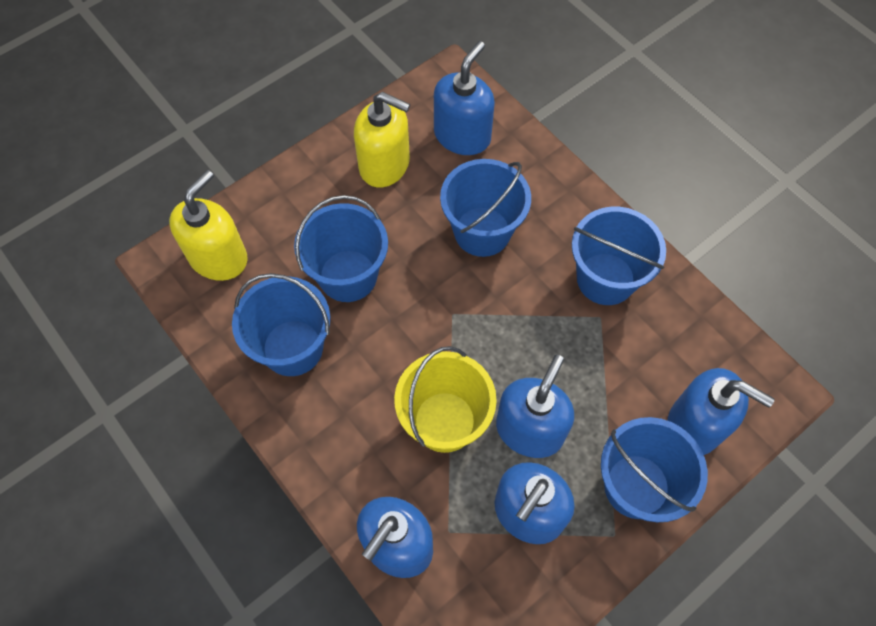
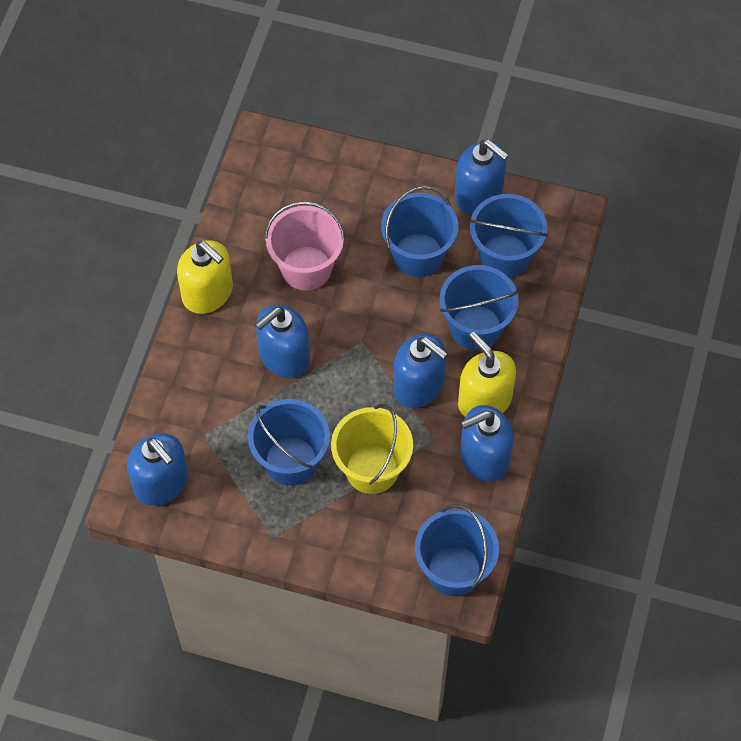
pink bucket: none = 0 -> [265,201,345,290] = 1

